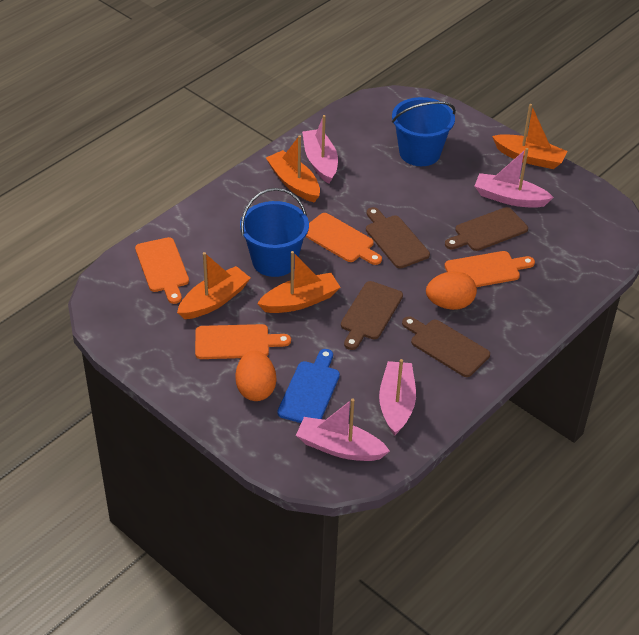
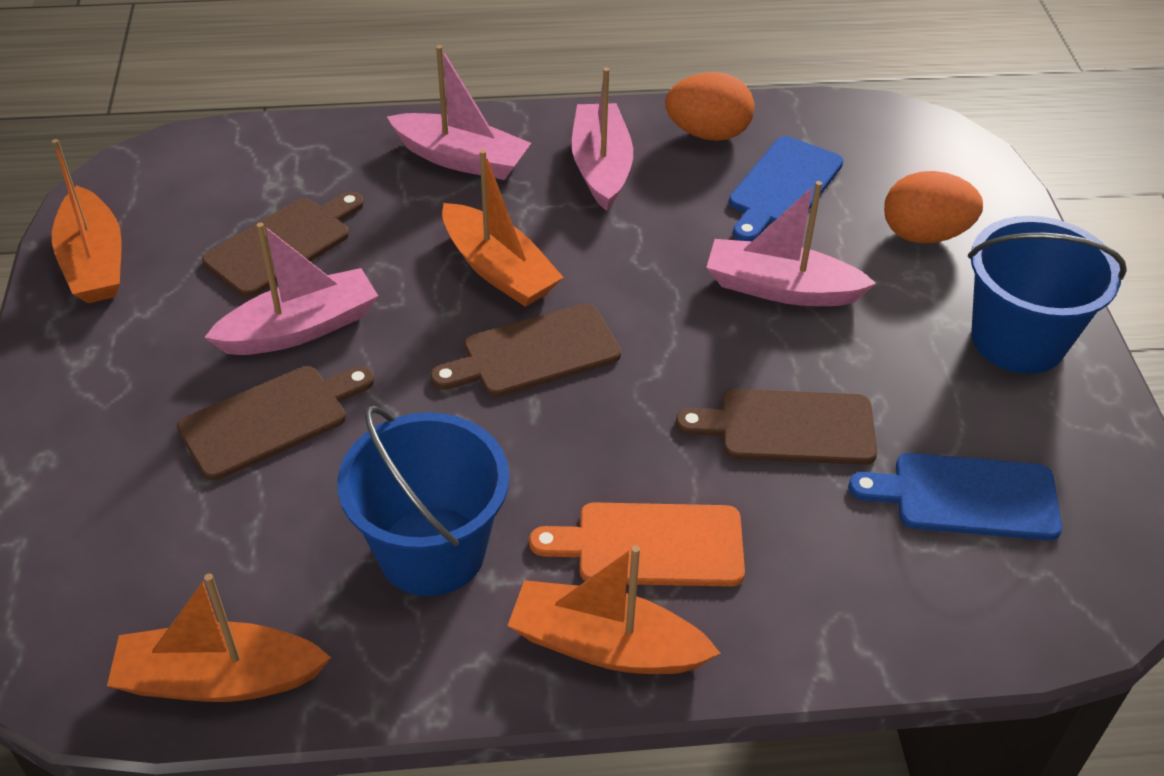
blue cutting board: [277,349,340,423] = 1 -> [729,136,843,241] [848,453,1062,540] = 2
orange cutting board: [135,237,189,304] [195,324,291,359] [305,213,382,265] [445,251,535,287] = 4 -> [529,502,745,587] = 1

